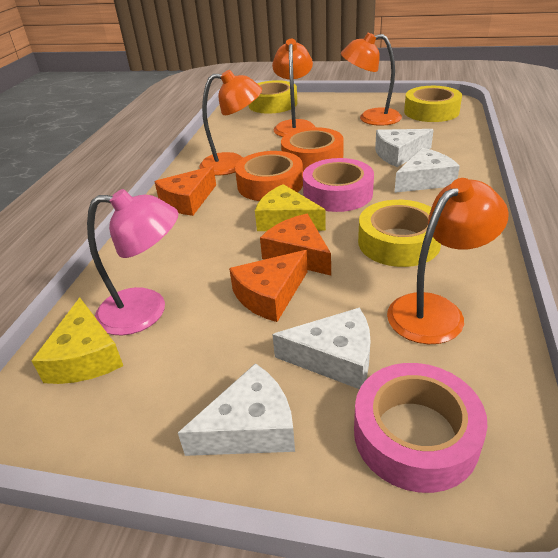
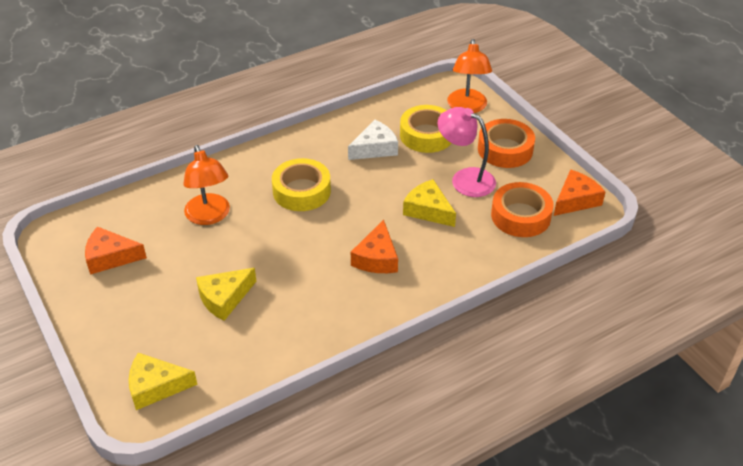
orange lamp: [199,70,262,175] [272,39,315,137] [341,33,402,126] [387,178,509,344] = 4 -> [183,145,230,225] [447,39,492,113] = 2
pink tape: [303,158,374,212] [354,363,488,493] = 2 -> none = 0
white cheese: [178,363,295,456] [272,308,371,389] [375,129,434,167] [394,148,460,193] = 4 -> [348,120,398,160] = 1
yellow cheese: [31,298,123,384] [255,184,326,231] = 2 -> [129,353,197,410] [196,268,256,321] [403,179,456,227] = 3
yellow tape: [249,80,297,114] [358,200,441,267] [404,86,462,122] = 3 -> [272,158,331,211] [400,105,451,153] = 2

